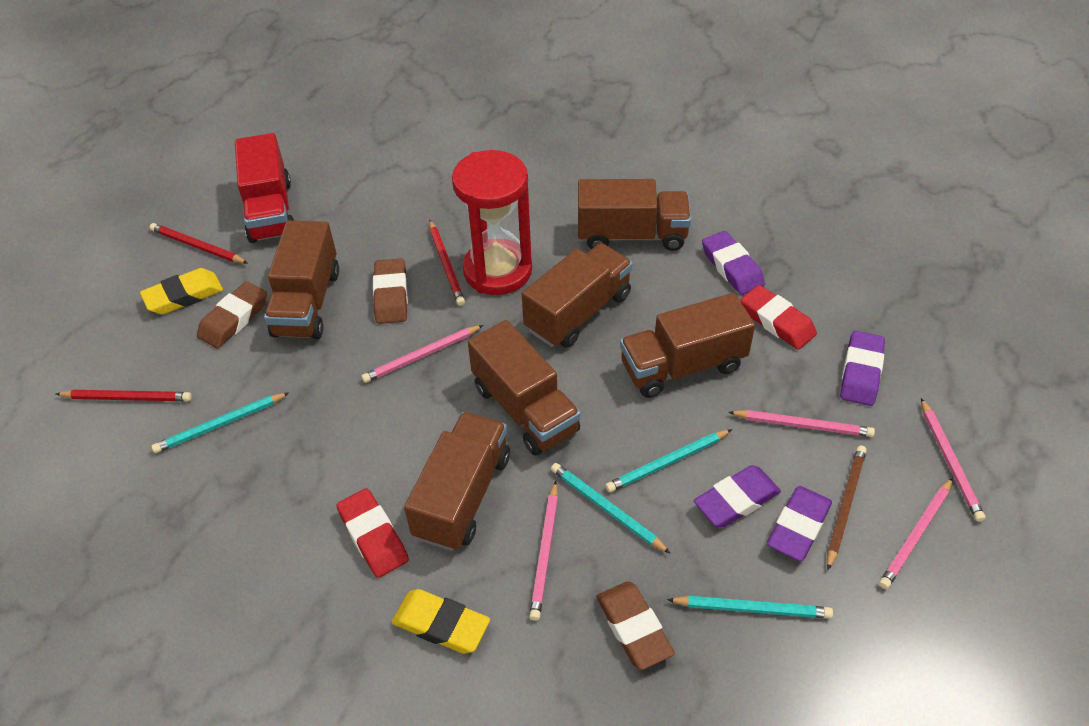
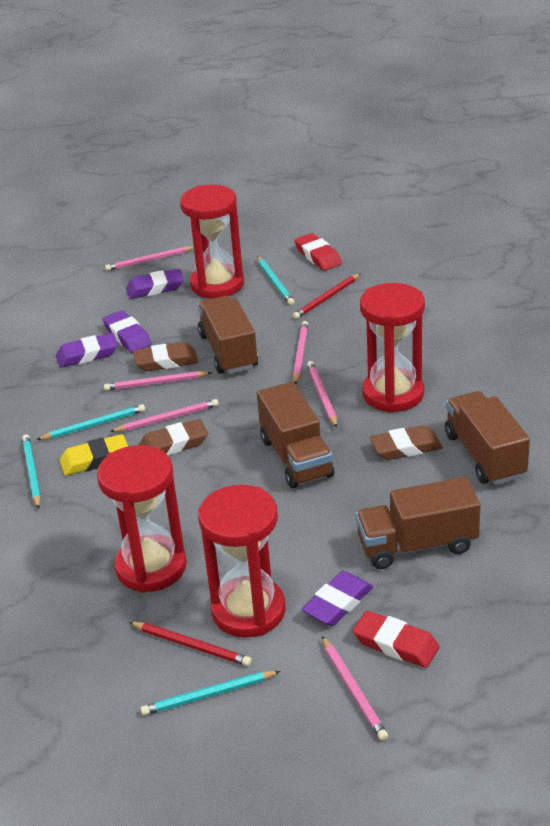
brown pencil: [827,445,867,570] = 1 -> none = 0
brown truck: [264,221,339,339] [404,412,510,551] [468,320,581,456] [522,243,633,348] [578,179,691,251] [620,293,755,398] = 6 -> [198,296,258,374] [257,382,334,488] [356,477,481,569] [445,391,530,485] = 4
pink pencil: [361,325,483,383] [529,481,558,621] [728,410,875,437] [879,478,953,589] [921,398,985,522] = 5 -> [104,371,212,391] [105,246,194,271] [110,399,219,432] [293,321,308,384] [307,361,337,428] [322,636,388,741] = 6
red hourglass: [452,150,532,295] = 1 -> [97,445,187,593] [180,184,244,299] [198,485,286,638] [360,283,425,413] = 4
red pencil: [56,390,192,401] [150,223,247,263] [429,220,465,306] = 3 -> [129,622,251,666] [293,273,361,319] = 2
red truck: [235,133,295,243] = 1 -> none = 0
yellow eraser: [140,268,223,314] [392,589,490,654] = 2 -> [60,434,128,476] = 1

